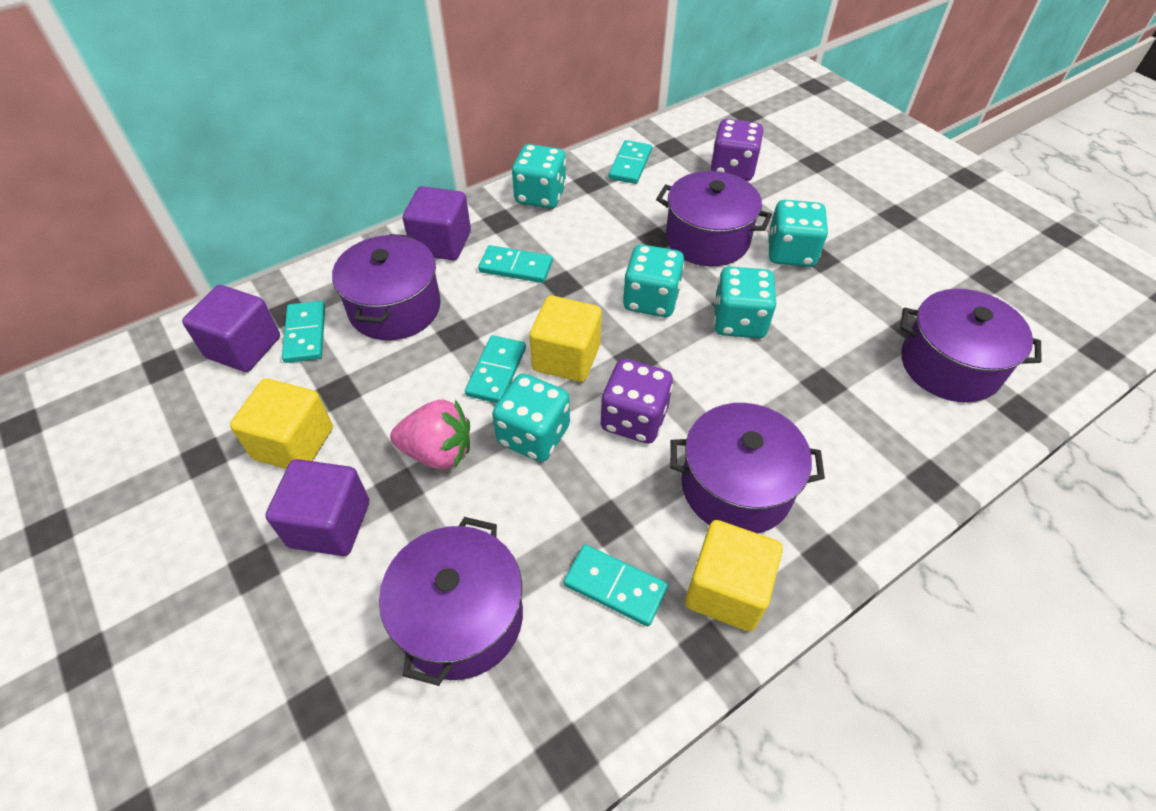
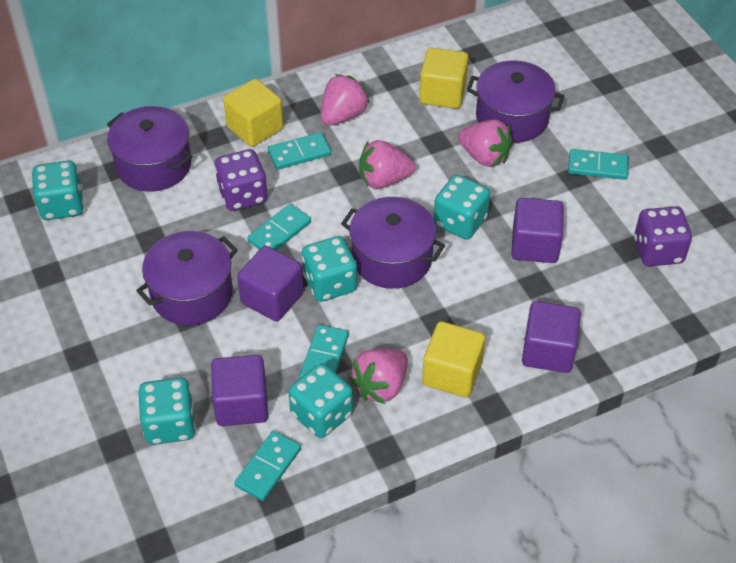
pink strawberry: [390,399,470,469] = 1 -> [321,74,370,126] [349,349,408,404] [359,140,415,189] [458,119,513,167] = 4
purple cube: [182,285,280,372] [265,459,369,556] [403,186,471,260] = 3 -> [211,355,268,426] [237,246,304,322] [511,198,564,263] [522,301,581,373] = 4
purple pot: [332,234,441,340] [379,517,523,686] [656,171,772,266] [670,403,825,534] [900,289,1042,403] = 5 -> [107,106,193,192] [136,231,238,325] [341,197,445,289] [467,61,565,143] = 4

